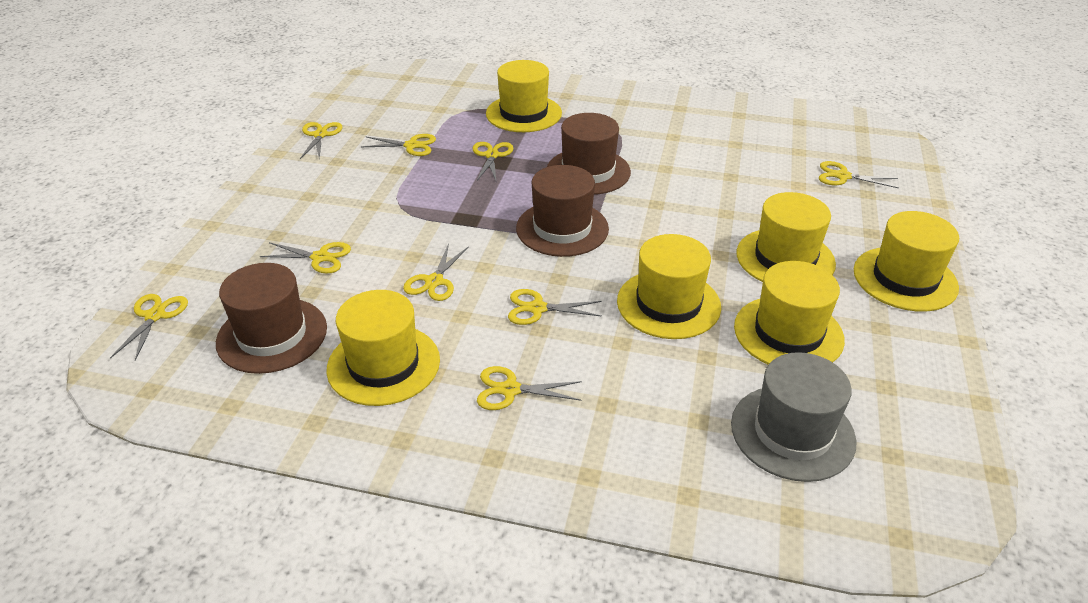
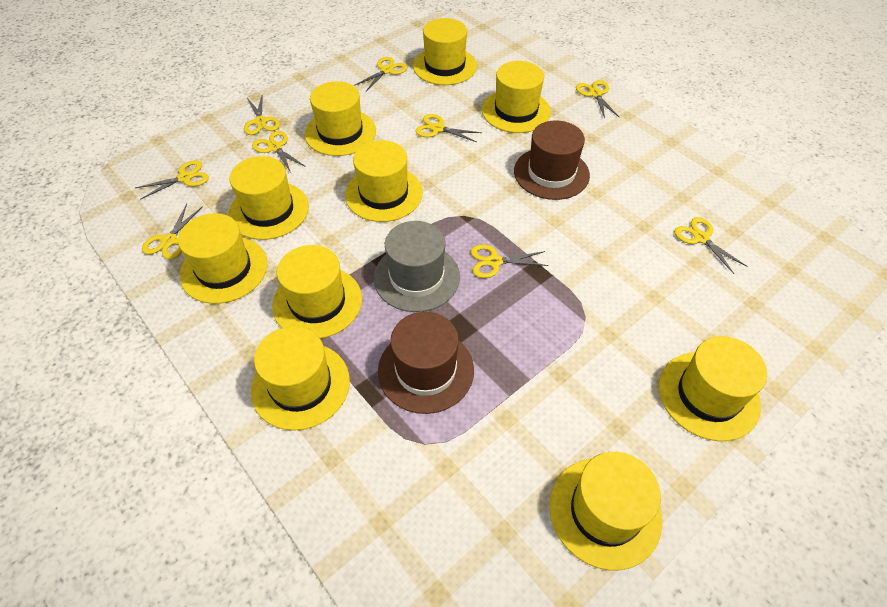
brown hat: [216,263,327,374] [516,165,609,257] [547,113,631,195] = 3 -> [378,312,474,414] [514,120,590,200] = 2
yellow hat: [326,290,440,406] [486,60,562,132] [617,234,721,339] [734,261,845,365] [736,192,836,282] [854,211,959,312] = 6 -> [178,213,267,304] [228,156,309,240] [251,326,350,431] [272,245,362,338] [305,81,376,156] [345,140,423,222] [413,18,477,85] [482,61,551,133] [549,452,662,571] [659,336,767,441] = 10

